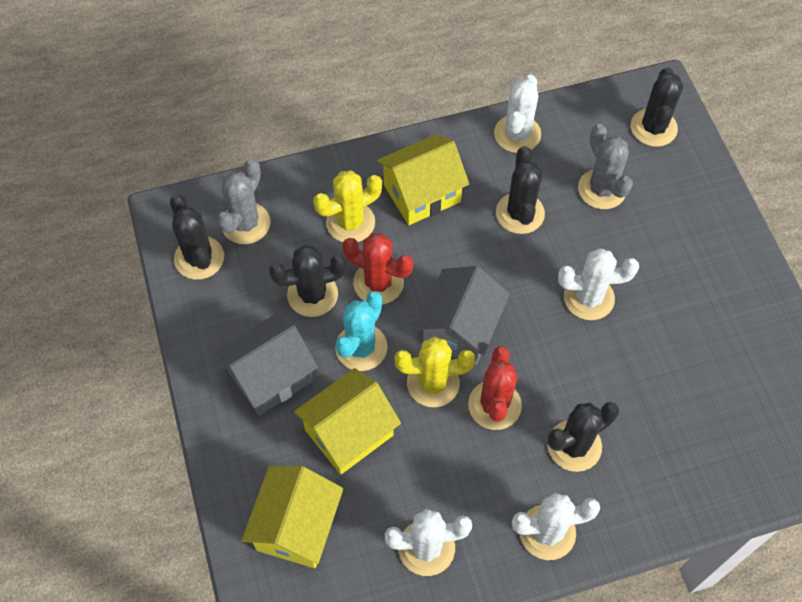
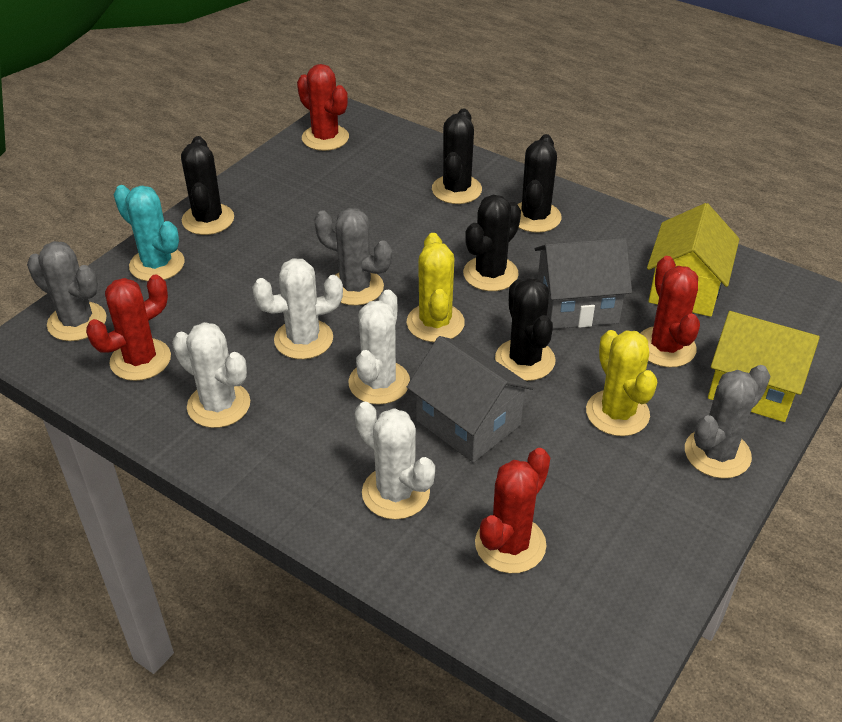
grey cactus: [217,159,270,244] [578,124,633,209] = 2 -> [27,241,107,341] [314,208,392,306] [685,365,771,479] = 3
red cactus: [342,233,413,305] [468,346,522,430] = 2 -> [86,274,171,381] [297,64,349,151] [475,448,550,573] [640,256,700,367] = 4
yellow house: [242,466,343,568] [294,368,401,475] [377,134,469,225] = 3 -> [647,203,739,317] [708,311,820,422] = 2

